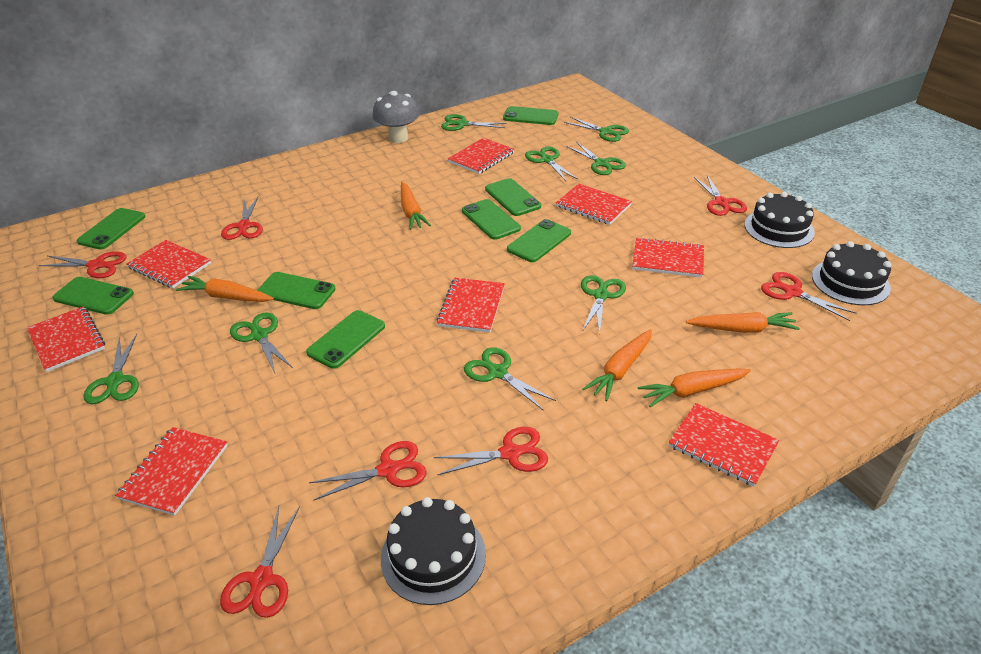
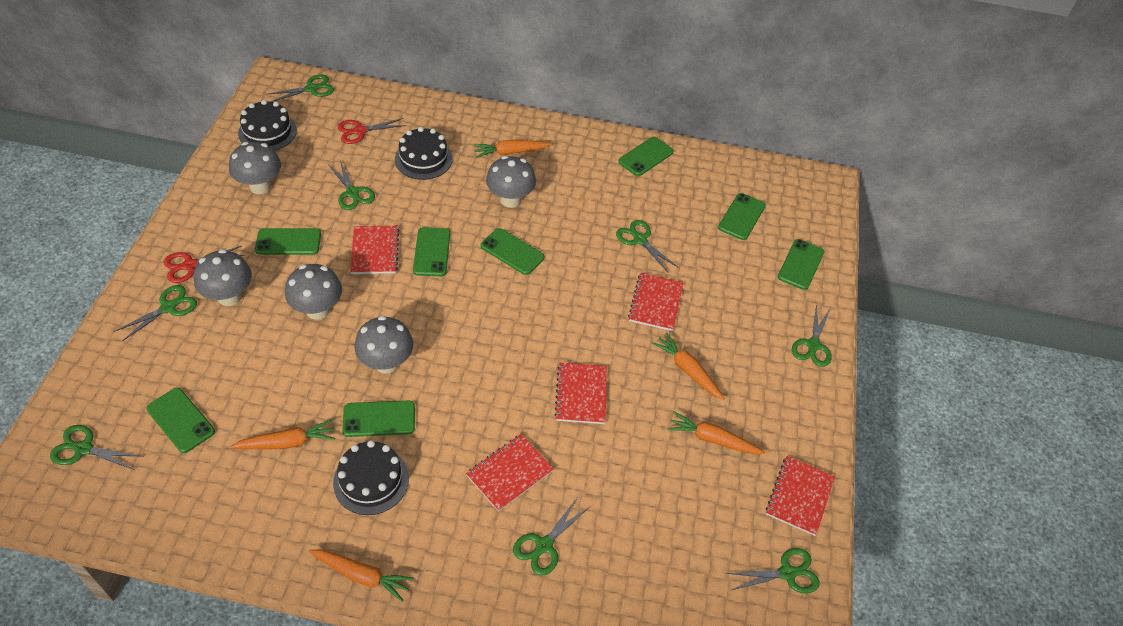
grey mushroom: [373,91,420,143] = 1 -> [194,249,252,306] [229,142,281,194] [285,264,342,320] [354,316,413,374] [486,156,536,208] = 5
red notebook: [27,306,105,372] [115,427,228,516] [126,240,211,288] [437,278,505,333] [448,138,514,174] [556,184,632,225] [632,237,704,278] [669,403,780,487] = 8 -> [350,226,399,274] [466,434,554,512] [554,363,607,424] [628,273,684,331] [766,456,835,536] = 5
red scissors: [39,251,126,278] [220,506,300,618] [221,197,263,240] [309,441,427,501] [434,427,548,475] [694,175,747,216] [761,272,857,321] = 7 -> [163,246,244,283] [337,118,407,144] = 2

